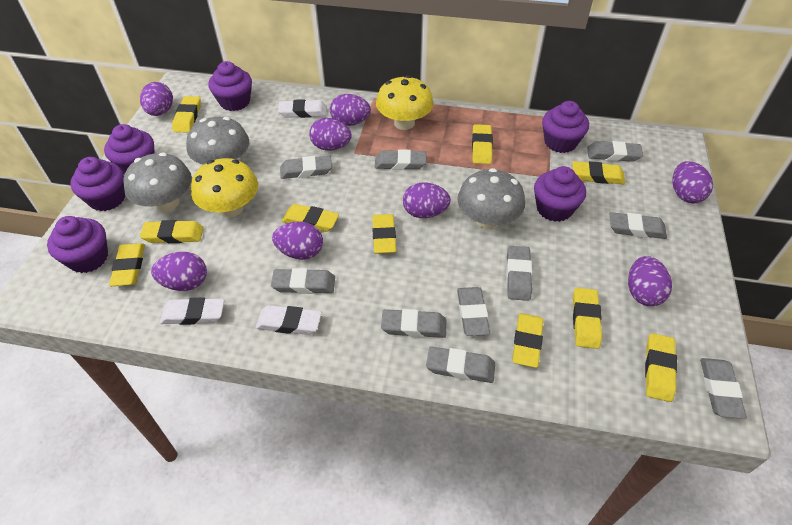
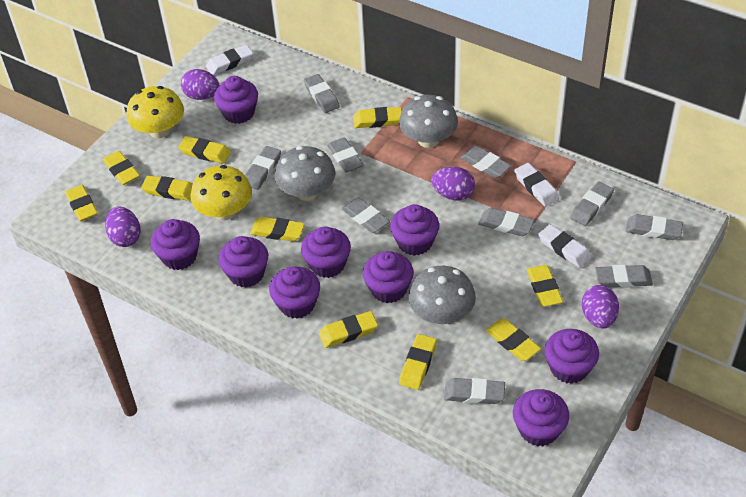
purple cupcake: [47,216,108,273] [70,157,125,211] [104,124,154,174] [209,61,252,111] [534,166,586,222] [542,101,589,153] = 6 -> [151,219,200,270] [214,76,258,124] [219,236,268,288] [269,266,320,319] [301,226,351,278] [363,251,414,303] [390,204,439,256] [513,389,569,446] [545,329,599,384] = 9
purple egg: [140,82,173,116] [151,252,207,291] [272,221,323,260] [309,118,352,151] [330,94,371,126] [403,183,451,218] [628,256,672,306] [672,161,713,203] = 8 -> [105,206,141,247] [181,69,219,100] [431,167,475,201] [582,285,619,328] = 4

